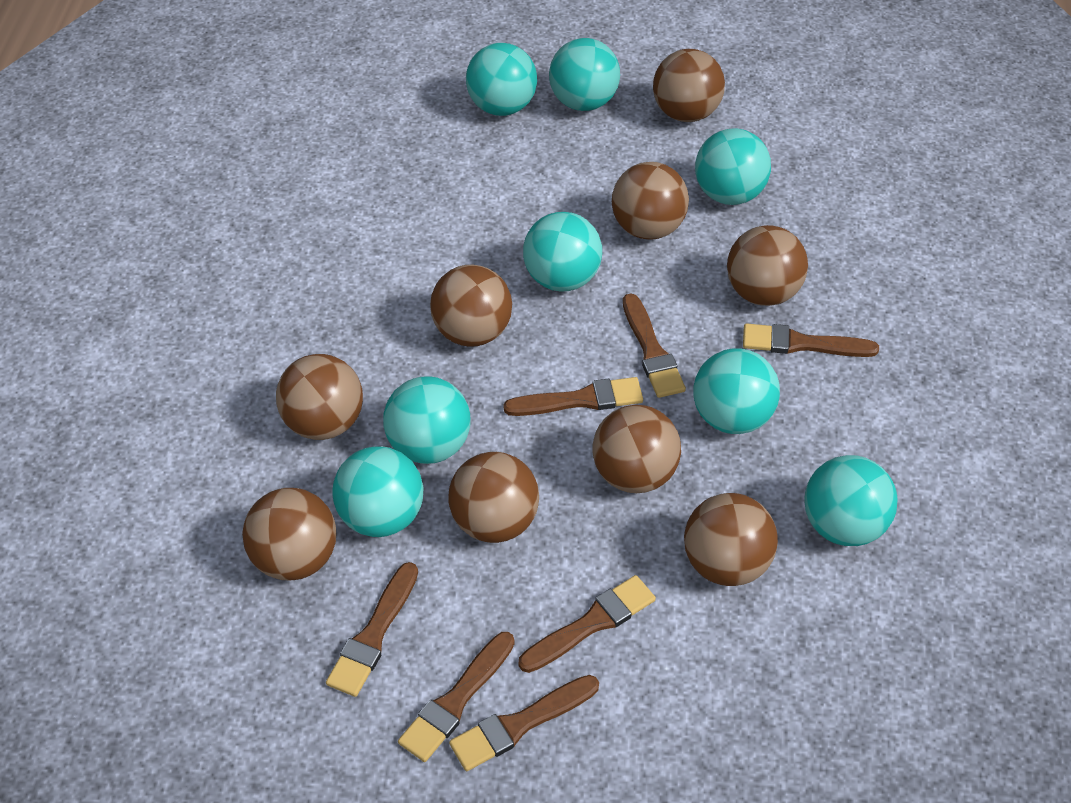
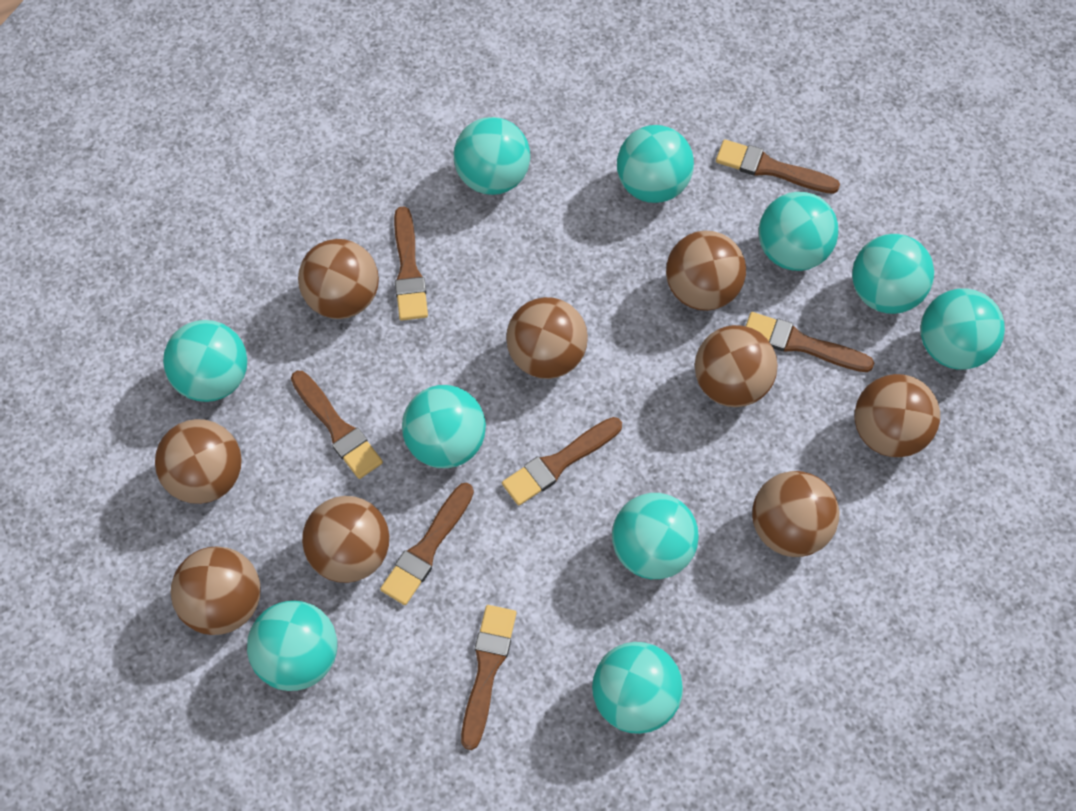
turquoise ball: [333,446,424,537] [383,376,471,464] [466,43,537,116] [523,212,602,292] [549,38,620,111] [693,348,780,434] [695,128,771,205] [804,455,898,546] = 8 -> [163,320,247,402] [247,601,337,691] [402,385,486,468] [454,117,530,195] [592,642,683,734] [612,493,699,579] [617,125,694,203] [759,192,838,271] [852,234,934,314] [920,288,1005,370] = 10

